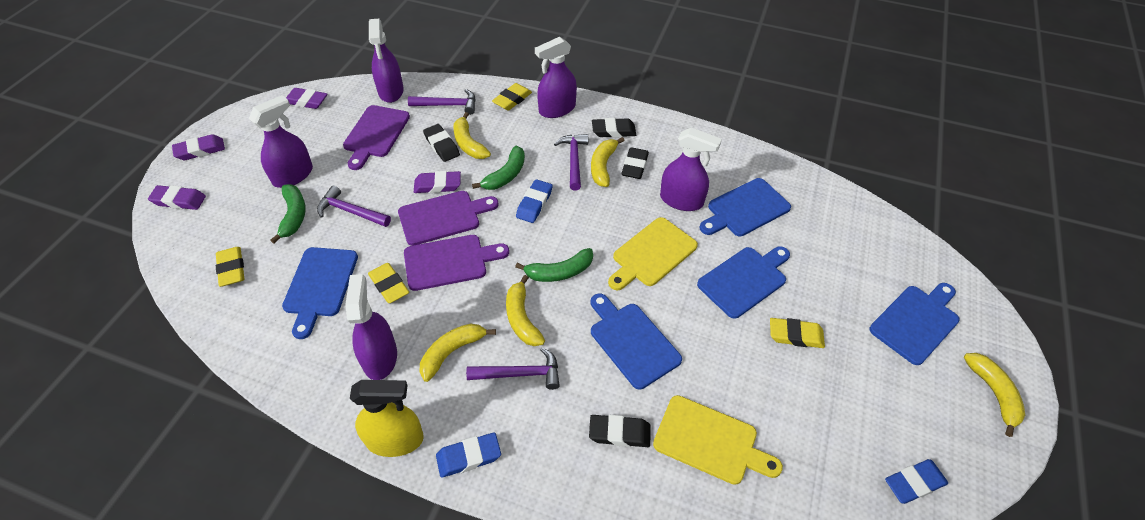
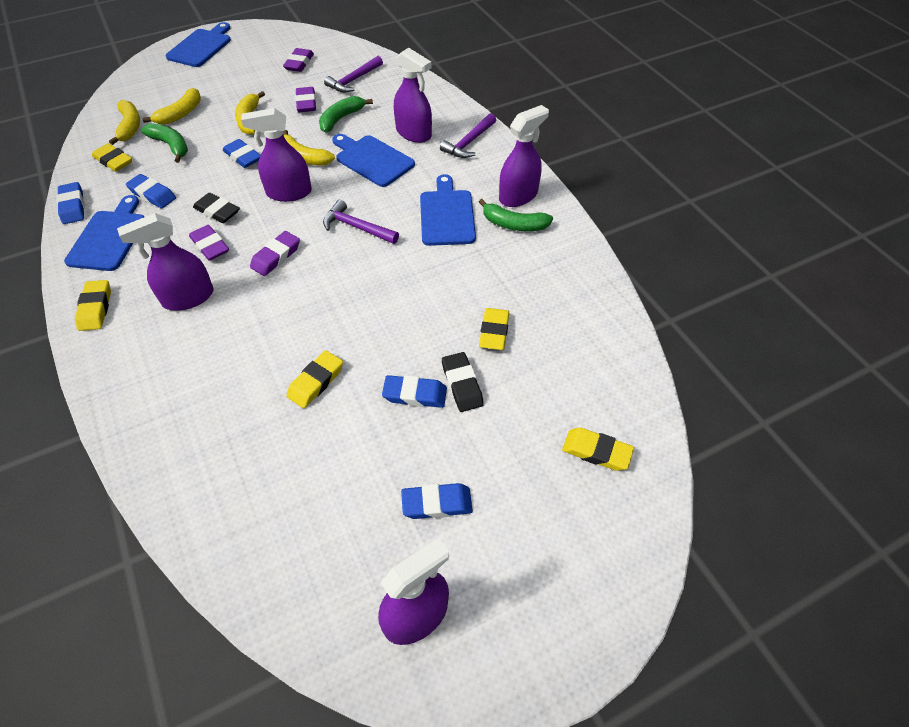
black eraser: [423,124,460,162] [589,415,651,447] [592,118,636,138] [621,147,649,179] = 4 -> [193,193,240,223] [442,352,484,412] = 2
blue cutting board: [282,247,358,339] [591,294,682,389] [697,246,790,319] [700,178,791,236] [870,283,960,365] = 5 -> [64,195,144,271] [166,22,231,67] [332,134,415,187] [420,174,476,246] = 4
blue eraser: [436,432,501,478] [516,179,553,223] [885,459,948,504] = 3 -> [56,182,85,224] [126,174,176,208] [223,139,261,168] [382,375,447,408] [401,483,473,519] = 5
purple cutting board: [343,105,410,170] [398,191,499,246] [404,235,509,291] = 3 -> none = 0
purple hammer: [317,185,391,227] [408,89,476,115] [466,347,560,390] [554,134,588,191] = 4 -> [323,200,399,244] [324,56,383,93] [440,113,496,158] = 3
yellow banana: [420,323,496,382] [453,112,491,159] [506,275,545,346] [591,137,624,187] [964,353,1025,437] = 5 -> [109,100,140,145] [142,88,201,125] [235,91,265,135] [283,130,335,166] = 4
yellow cutting board: [608,217,698,290] [653,395,783,485] = 2 -> none = 0
yellow eraser: [216,247,244,287] [368,263,409,303] [492,83,532,110] [770,318,825,348] = 4 -> [75,280,111,331] [92,143,132,172] [286,350,343,408] [479,308,509,350] [562,428,634,471] = 5
yellow spray bottle: [350,380,424,457] = 1 -> none = 0

